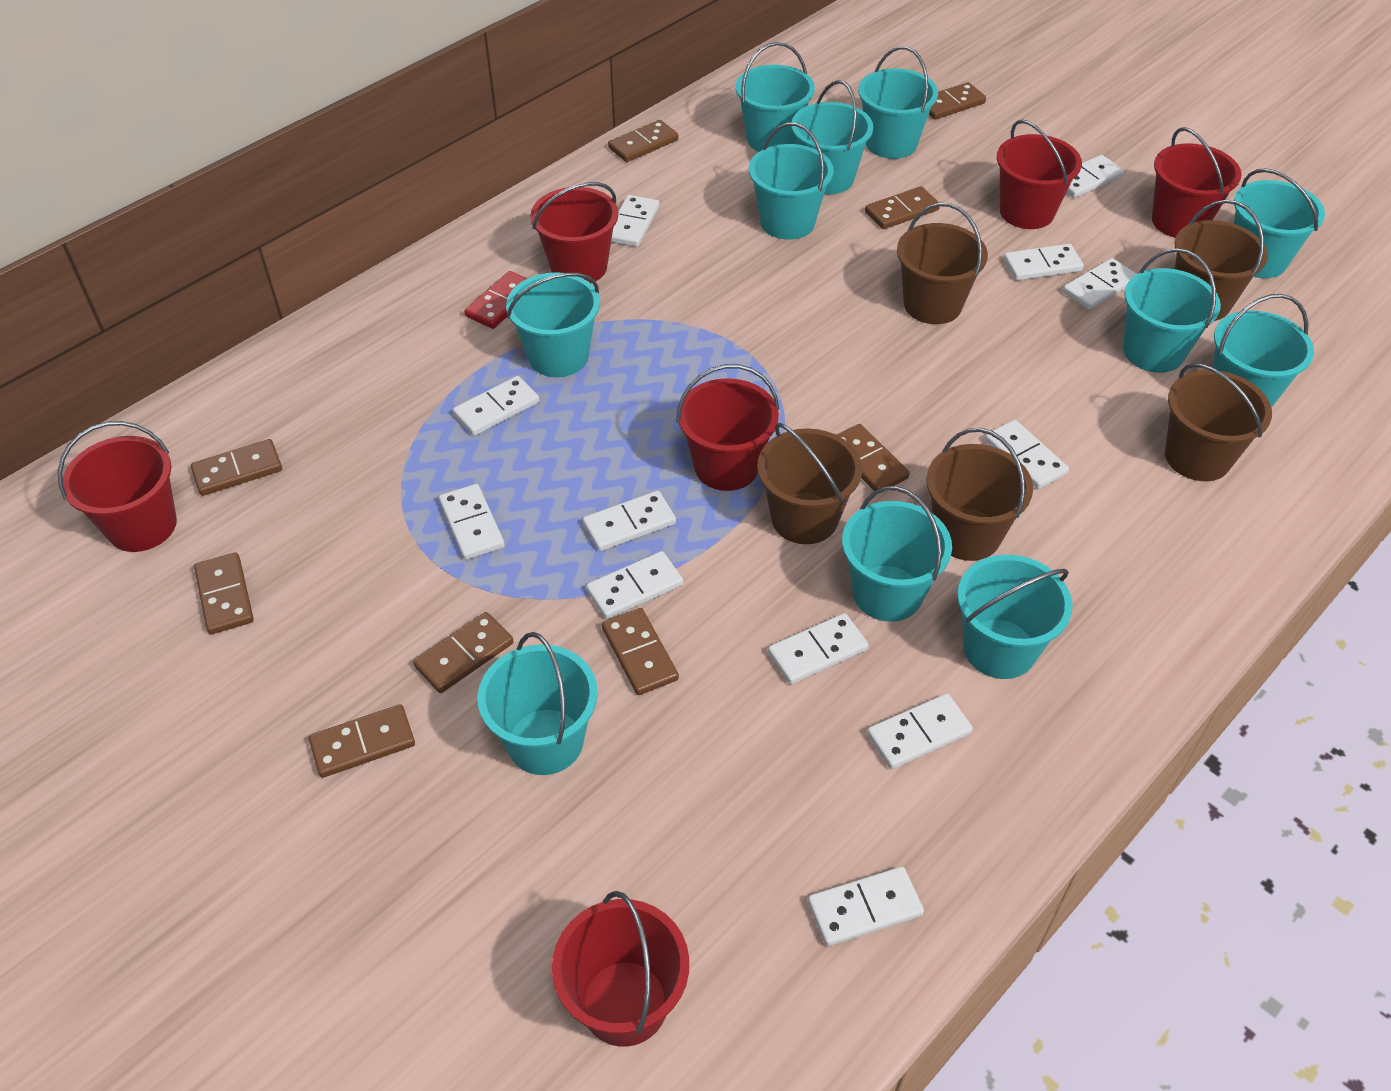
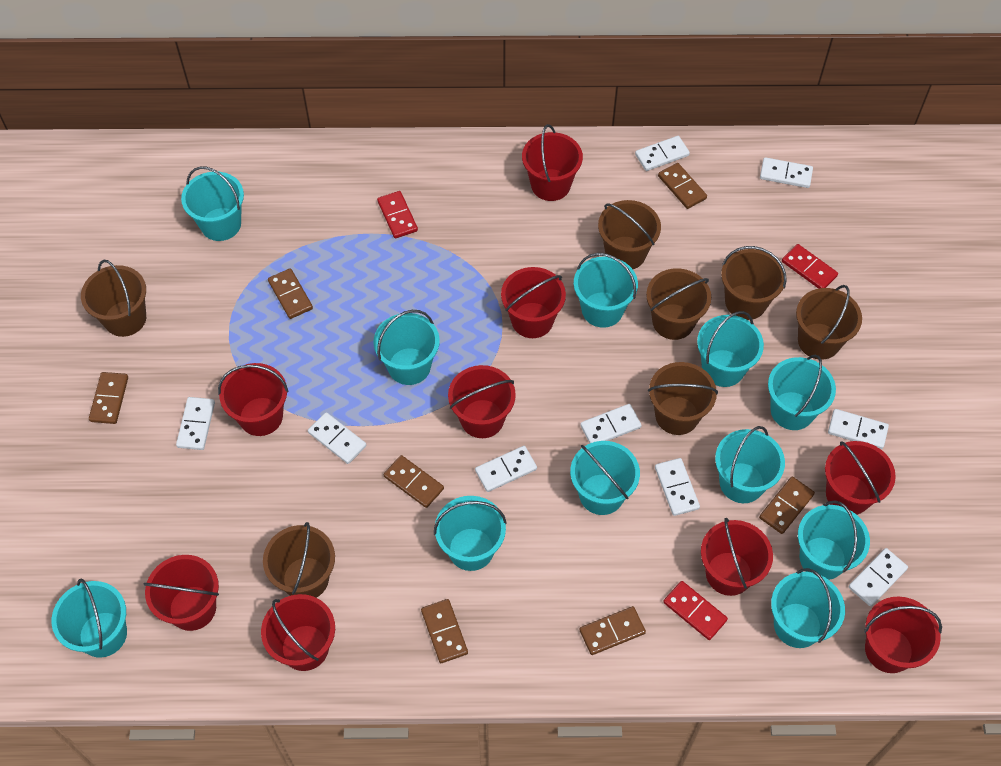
brown bucket: [757,423,862,544] [897,203,988,324] [926,428,1033,561] [1165,363,1272,481] [1174,200,1268,321] = 5 -> [81,260,146,337] [263,522,335,598] [598,200,661,269] [646,268,711,340] [648,362,718,435] [721,246,787,320] [796,285,862,360] = 7
brown domino: [191,439,282,496] [194,552,254,634] [309,704,415,778] [413,612,513,693] [602,608,679,695] [608,120,678,162] [837,424,910,491] [865,186,940,229] [929,82,986,120] = 9 -> [89,372,128,424] [268,268,313,319] [384,455,444,508] [421,599,468,663] [579,606,646,655] [658,163,707,209] [759,477,815,534] = 7
red bucket: [58,421,177,552] [530,182,618,283] [552,891,689,1047] [677,364,779,491] [997,120,1082,229] [1152,127,1242,238] = 6 -> [143,555,219,631] [218,363,289,436] [261,594,335,671] [448,365,516,438] [501,267,566,338] [522,124,583,201] [701,518,773,596] [825,441,896,515] [864,596,942,673] = 9
red domino: [464,271,527,329] = 1 -> [377,191,418,238] [663,581,728,640] [782,244,838,289] = 3
white domino: [439,484,505,560] [453,376,539,436] [583,491,676,551] [586,551,683,619] [611,195,659,247] [768,613,868,684] [808,867,924,946] [867,694,973,769] [985,420,1069,489] [1004,244,1084,281] [1063,258,1136,310] [1066,155,1124,198] = 12 -> [176,397,215,450] [308,412,366,464] [475,446,537,492] [580,404,642,443] [635,136,690,171] [655,458,700,516] [760,157,813,188] [828,409,889,449] [848,548,908,606] = 9

